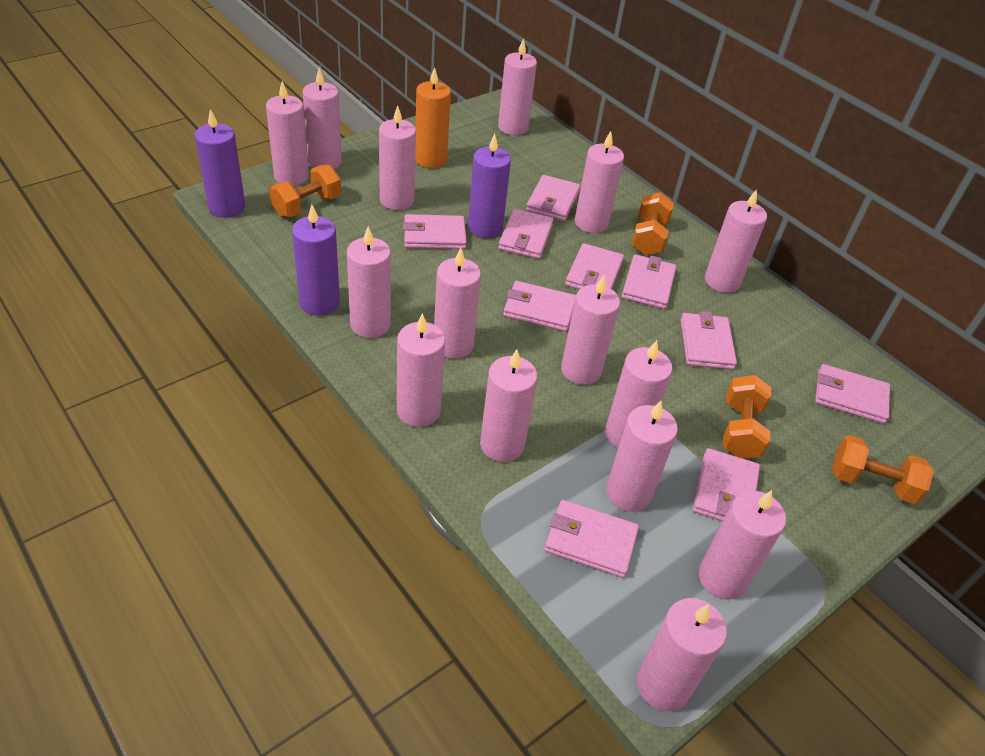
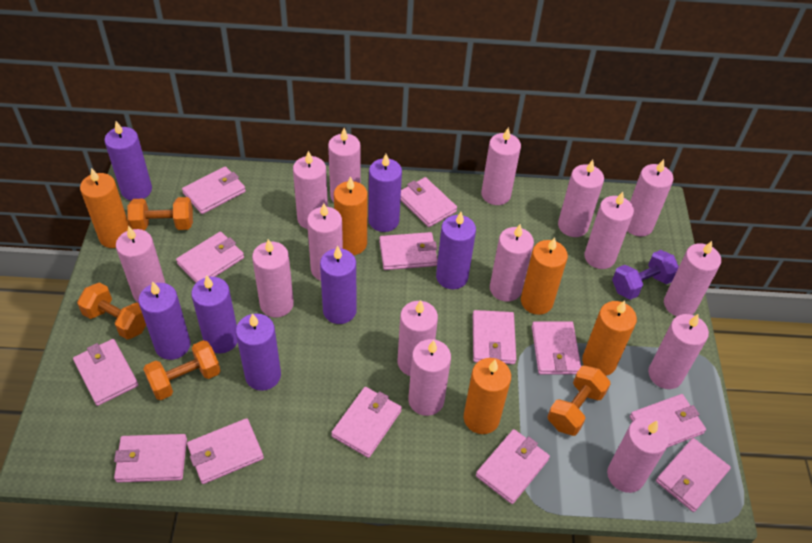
orange candle: [415,67,451,168] = 1 -> [80,168,130,248] [334,176,368,255] [464,358,511,434] [521,237,568,315] [582,300,637,376] = 5
pink wallet: [403,214,467,249] [498,209,554,259] [503,281,576,332] [526,175,580,221] [545,500,639,578] [565,243,624,290] [622,254,676,309] [681,311,737,370] [693,448,760,521] [815,364,890,424] = 10 -> [73,339,138,406] [114,434,187,483] [176,232,244,283] [182,166,246,214] [187,418,264,484] [331,387,402,458] [379,232,438,270] [401,177,457,227] [473,310,516,364] [476,429,550,504] [532,321,581,375] [630,394,706,448] [656,438,731,512] = 13
purple candle: [195,109,245,218] [292,205,340,316] [468,134,511,238] = 3 -> [104,121,152,200] [138,281,190,360] [191,275,238,353] [236,313,281,391] [320,246,357,324] [368,154,402,232] [436,212,476,289] = 7
purple dumbbell: none = 0 -> [612,250,679,300] = 1

